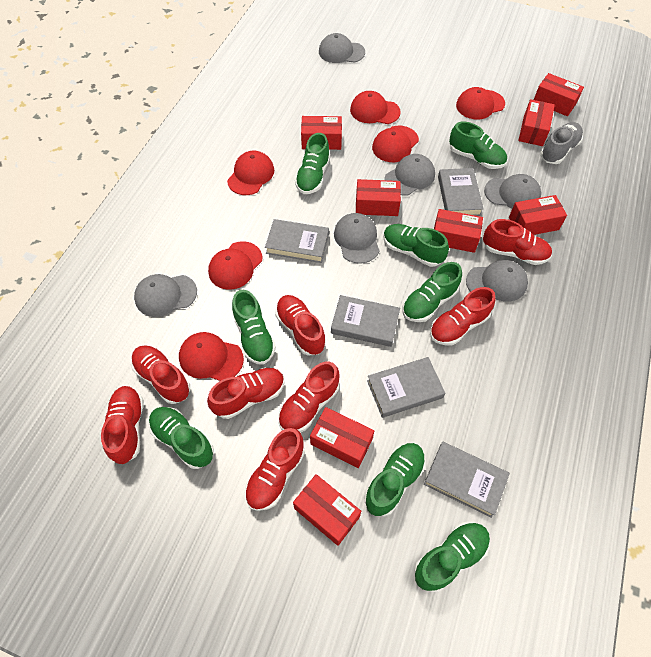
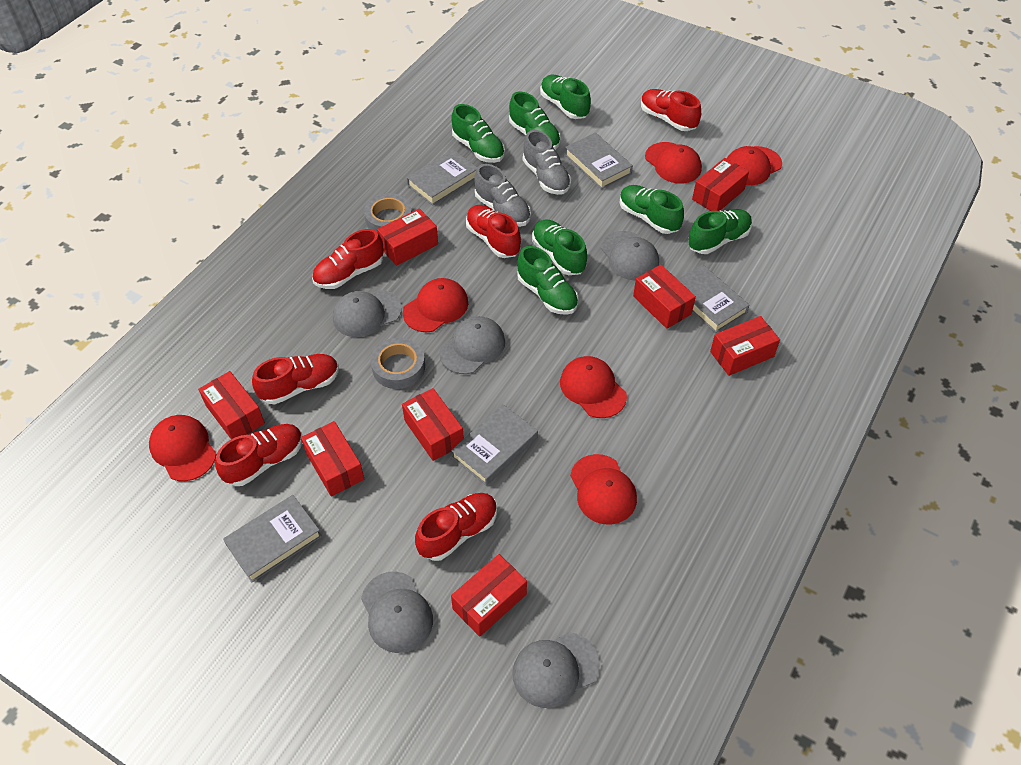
green shoe: [149,407,214,469] [232,290,276,365] [295,133,330,194] [365,443,426,516] [383,224,449,267] [402,262,462,322] [414,522,490,592] [449,121,507,169] = 8 -> [451,104,505,163] [509,92,561,150] [517,246,579,315] [532,220,587,275] [540,75,591,119] [620,185,684,234] [688,209,752,254] = 7
grey cap: [134,274,197,317] [319,33,365,63] [334,213,380,264] [384,154,435,196] [466,260,528,302] [484,174,541,208] = 6 -> [333,290,402,337] [361,572,433,653] [439,316,505,374] [512,632,600,708] [601,231,659,281] = 5
grey shoe: [540,122,583,164] = 1 -> [474,164,531,227] [523,130,571,195] = 2
grey tape: none = 0 -> [364,193,412,231] [371,338,425,389] = 2
red shoe: [101,386,144,464] [131,345,190,404] [207,368,285,419] [245,428,305,511] [275,295,326,356] [278,361,340,432] [430,287,496,345] [483,219,552,265] = 8 -> [215,424,302,486] [252,354,339,405] [312,229,384,289] [415,493,497,561] [466,205,521,258] [641,89,701,131] = 6

